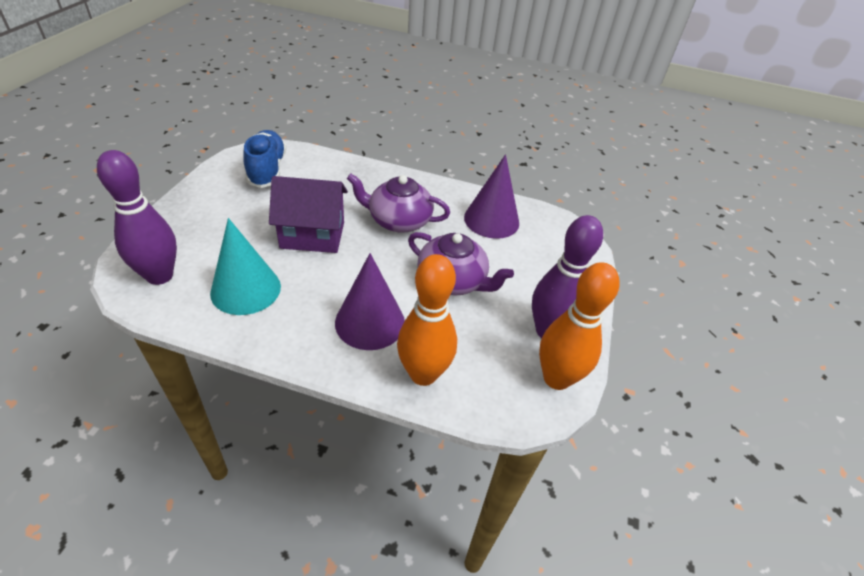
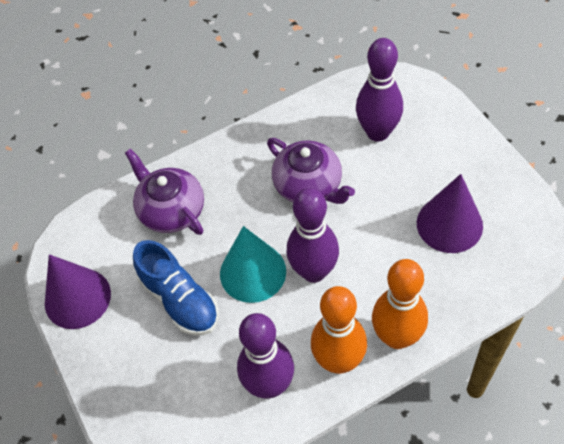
purple bowling pin: [97,150,177,285] [532,215,603,338] = 2 -> [237,313,294,399] [286,188,339,283] [356,38,403,142] = 3
purple house: [269,176,348,253] = 1 -> none = 0

